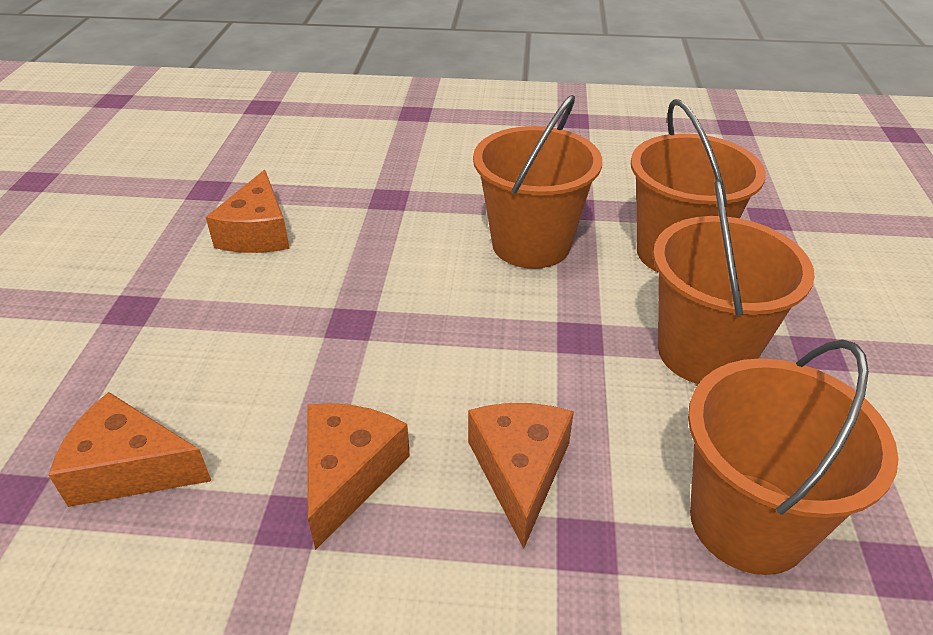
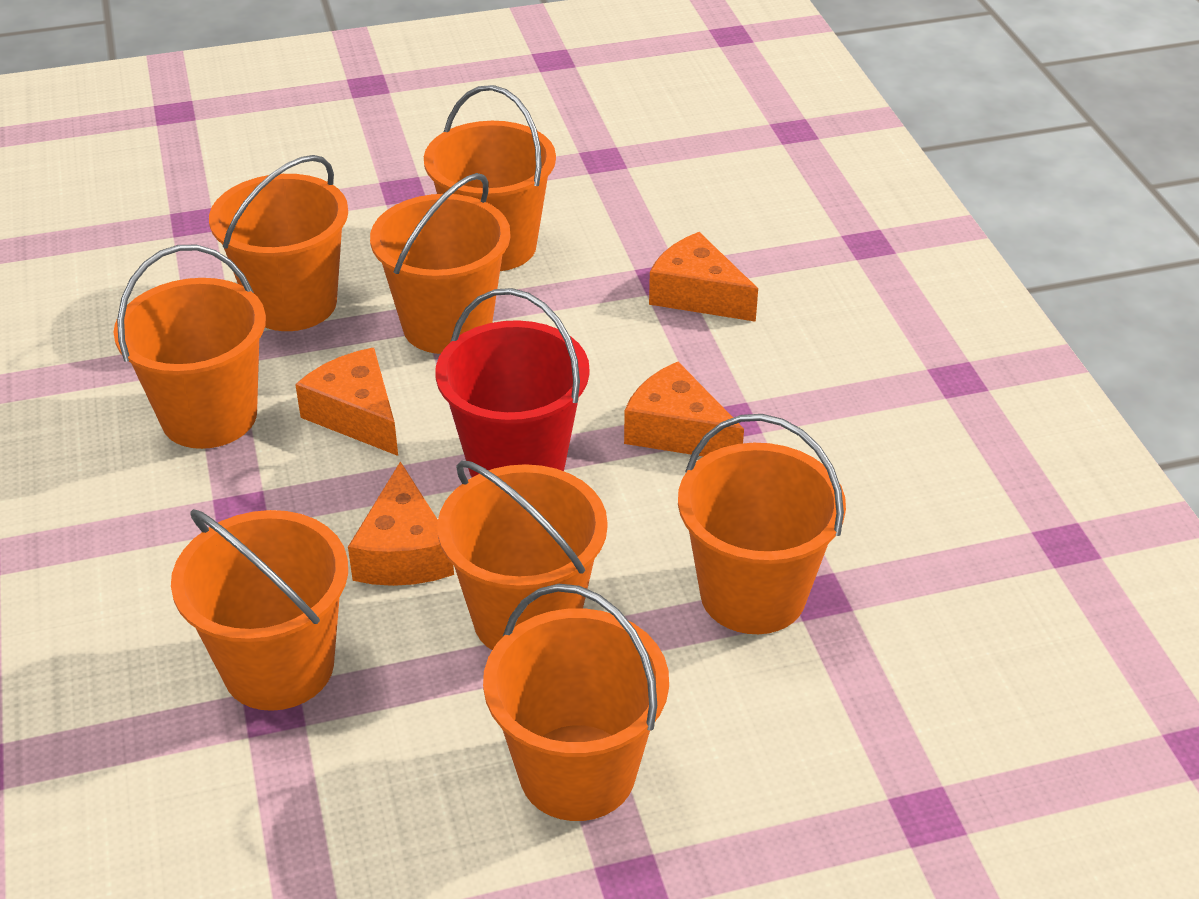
orange bucket: [473,95,602,269] [631,99,766,273] [653,179,815,384] [688,339,898,575] = 4 -> [113,245,266,449] [171,509,348,711] [209,155,348,331] [370,173,511,354] [424,85,556,271] [437,460,608,650] [483,584,669,821] [678,414,846,634] = 8
red bucket: none = 0 -> [435,288,590,477] = 1

